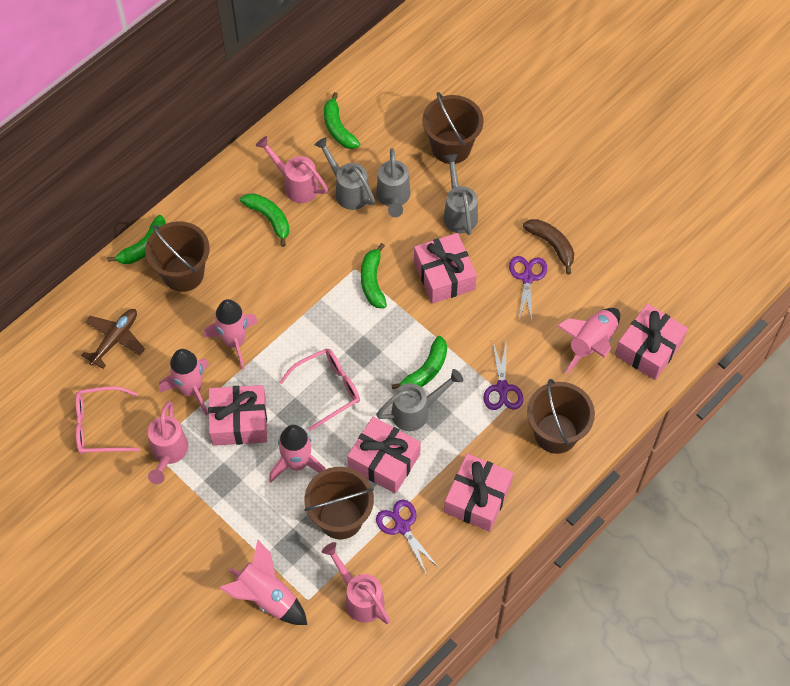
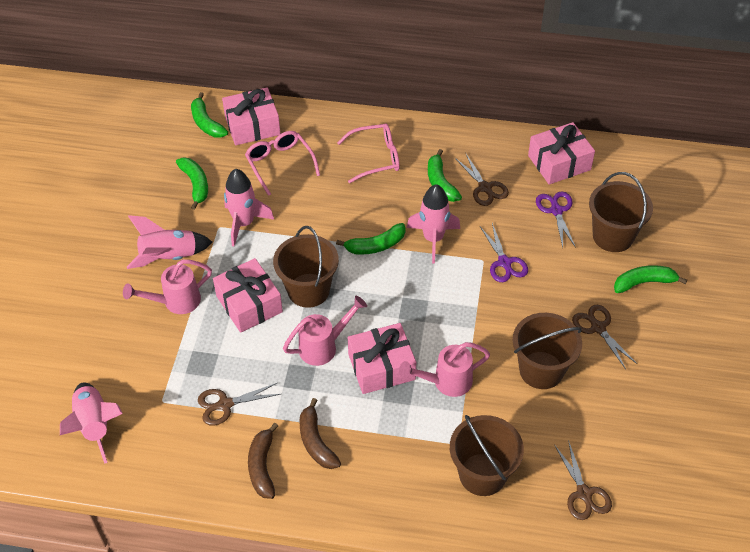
brown banana: [523,219,574,275] = 1 -> [248,423,278,499] [299,398,341,469] = 2
brown plane: [81,309,145,369] = 1 -> none = 0
brown scissors: none = 0 -> [198,383,281,426] [455,154,509,206] [554,440,612,520] [572,305,637,369] = 4
grey watering can: [314,137,375,210] [376,148,410,217] [376,369,463,431] [443,154,478,235] = 4 -> none = 0
pink gift: [208,385,267,446] [347,417,421,494] [414,233,477,304] [444,454,513,532] [615,304,688,380] = 5 -> [213,258,283,333] [222,87,281,145] [348,323,416,394] [528,122,595,185] = 4
pink rocket: [159,349,209,415] [204,299,258,370] [219,540,307,625] [269,425,326,482] [557,308,620,374] = 5 -> [60,382,123,464] [127,215,212,269] [224,169,274,246] [407,184,460,263] = 4
purple scissors: [376,500,439,575] [483,339,523,410] [509,256,547,321] = 3 -> [480,223,528,282] [536,191,576,248] = 2

